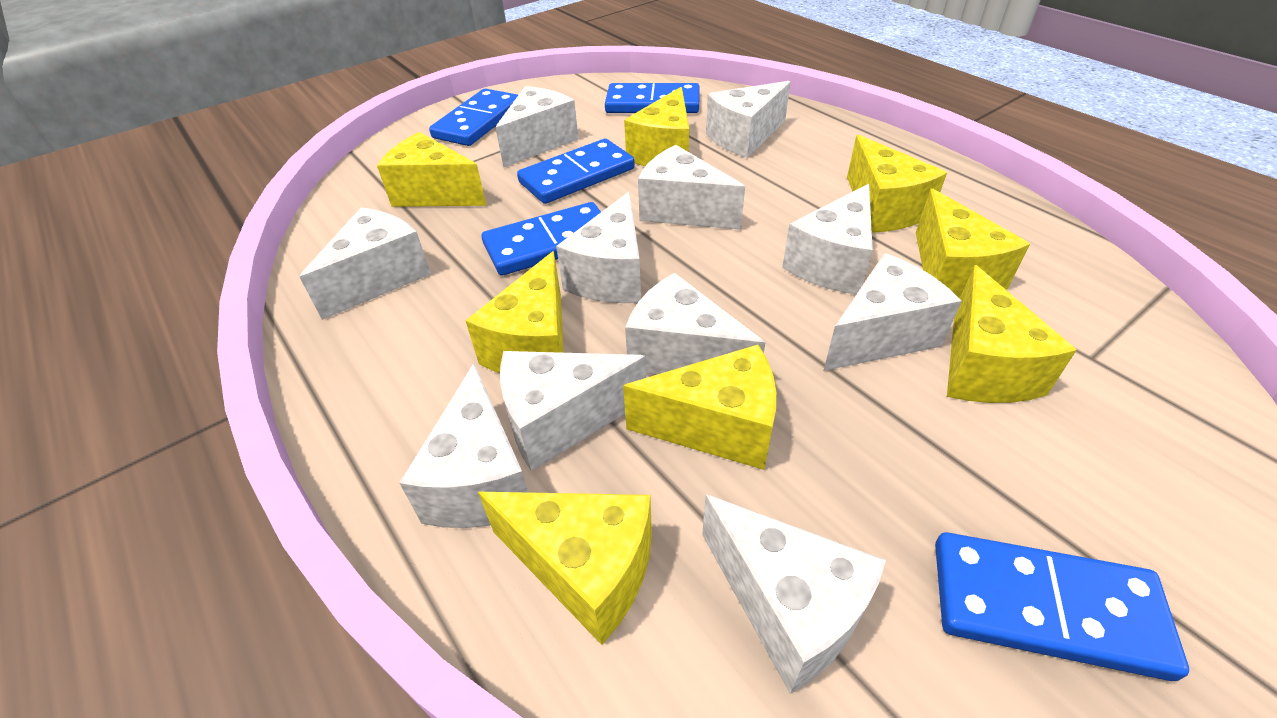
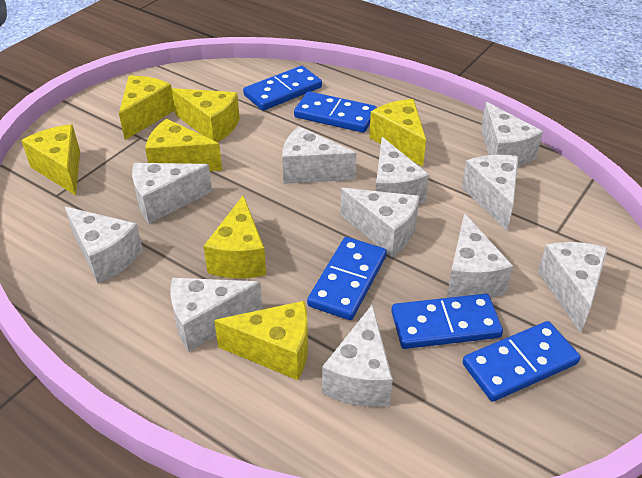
yellow cheese: [377,132,487,207] [465,251,564,373] [478,492,652,645] [623,345,776,470] [624,87,689,166] [847,135,947,233] [916,188,1030,299] [947,265,1077,403] = 8 -> [21,124,80,195] [119,76,175,140] [145,119,222,171] [171,88,240,142] [204,195,266,278] [214,301,308,380] [369,99,426,167] = 7

